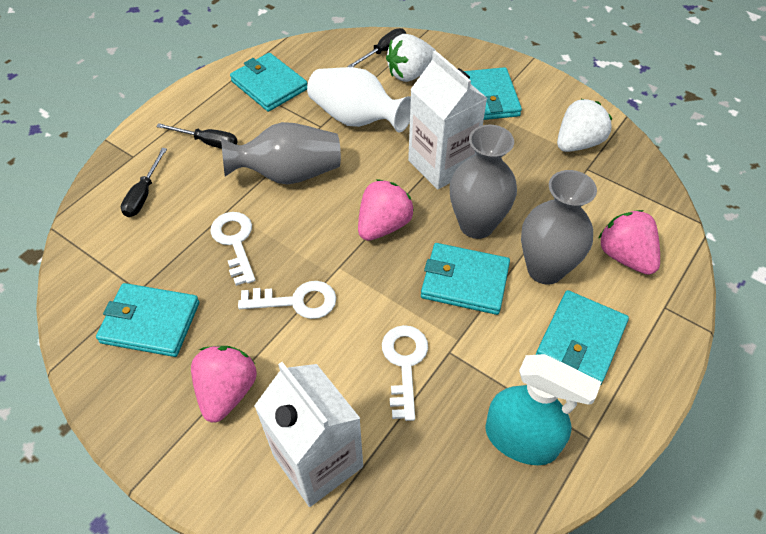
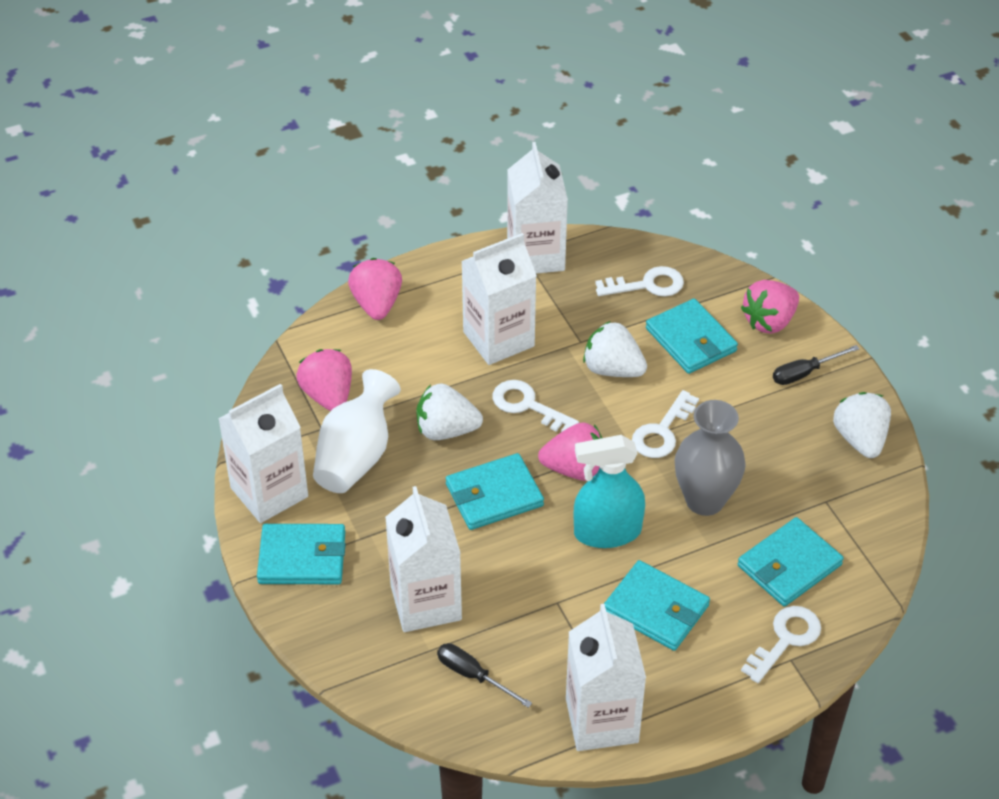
black screwdriver: [121,148,167,217] [156,123,238,149] [347,28,406,67] = 3 -> [437,643,532,708] [773,345,860,385] = 2
grey vase: [221,122,341,185] [450,124,517,239] [521,170,597,284] = 3 -> [675,400,746,516] = 1
pink strawberry: [191,346,257,423] [358,179,414,241] [598,210,660,275] = 3 -> [296,349,352,411] [348,258,402,320] [538,422,602,481] [741,280,799,334] = 4
white carton: [254,362,363,507] [408,50,487,190] = 2 -> [218,384,308,523] [385,486,462,632] [461,233,537,365] [507,142,568,274] [566,604,646,751] = 5
white key: [210,212,255,286] [238,281,336,319] [382,325,428,421] = 3 -> [492,380,579,432] [595,266,684,297] [632,390,699,458] [741,606,821,683] = 4
white strawberry: [386,34,435,82] [557,98,612,152] = 2 -> [417,383,483,440] [583,321,647,377] [833,392,891,458] = 3

